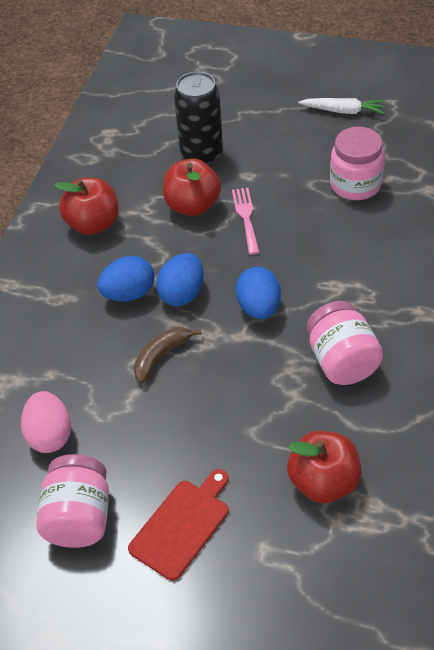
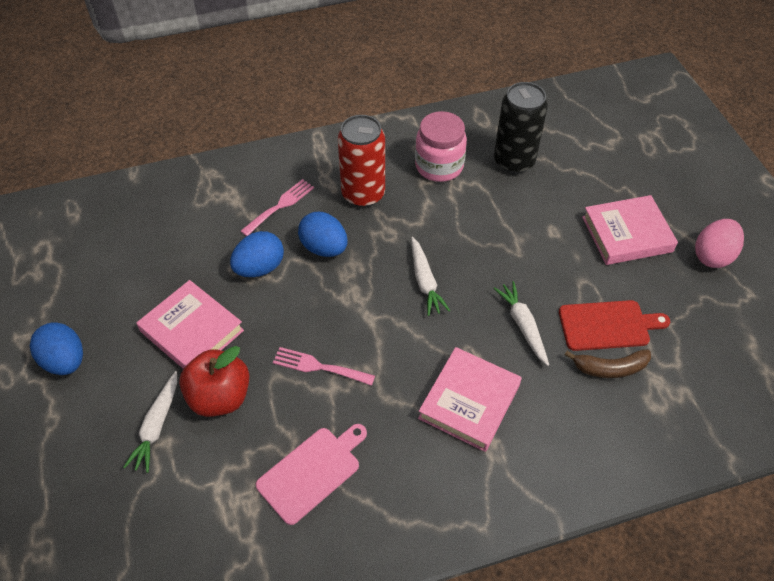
pink book: none = 0 -> [137,280,244,369] [418,347,522,452] [582,195,678,265] = 3
pink cutting board: none = 0 -> [256,424,367,525] = 1
pink fork: [232,188,260,255] = 1 -> [241,179,314,236] [273,347,375,386] = 2
pink jar: [36,454,109,548] [307,301,383,385] [330,126,385,200] = 3 -> [415,111,467,182] = 1
red apple: [54,178,119,235] [163,159,221,216] [287,431,362,503] = 3 -> [179,346,249,417] = 1
red can: none = 0 -> [338,115,385,207] = 1
white carrot: [298,98,385,114] = 1 -> [123,371,177,473] [411,237,450,316] [493,281,549,366] = 3

